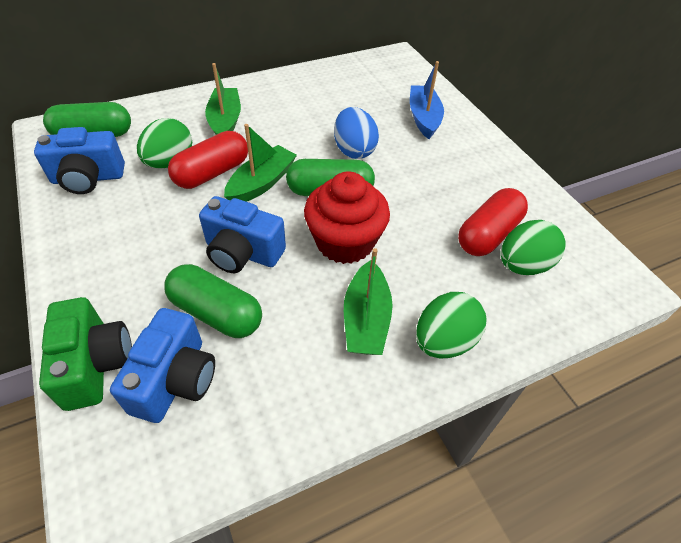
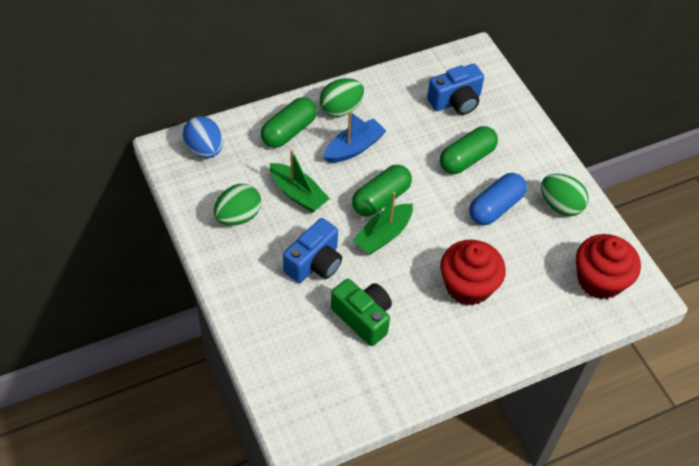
blue camera: [34,127,125,194] [110,308,215,423] [199,196,286,273] = 3 -> [283,218,342,283] [427,64,484,115] = 2
blue capsule: none = 0 -> [469,173,527,225] = 1
green boat: [205,63,241,135] [224,124,297,202] [344,248,393,355] = 3 -> [270,150,330,213] [353,192,413,254] = 2
red capsule: [168,131,248,189] [458,188,528,256] = 2 -> none = 0
red cupcake: [304,171,390,264] = 1 -> [440,240,506,306] [576,234,641,299] = 2

